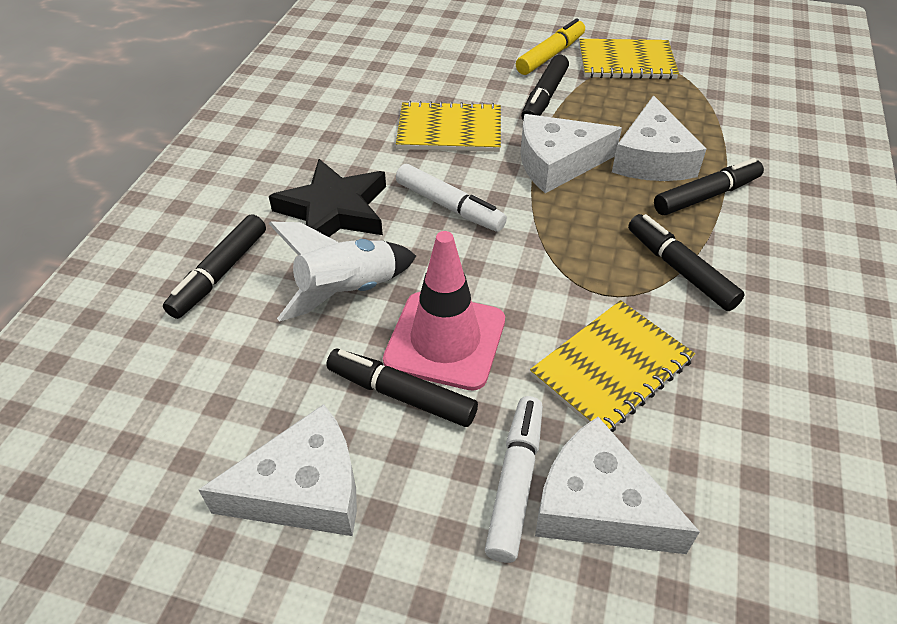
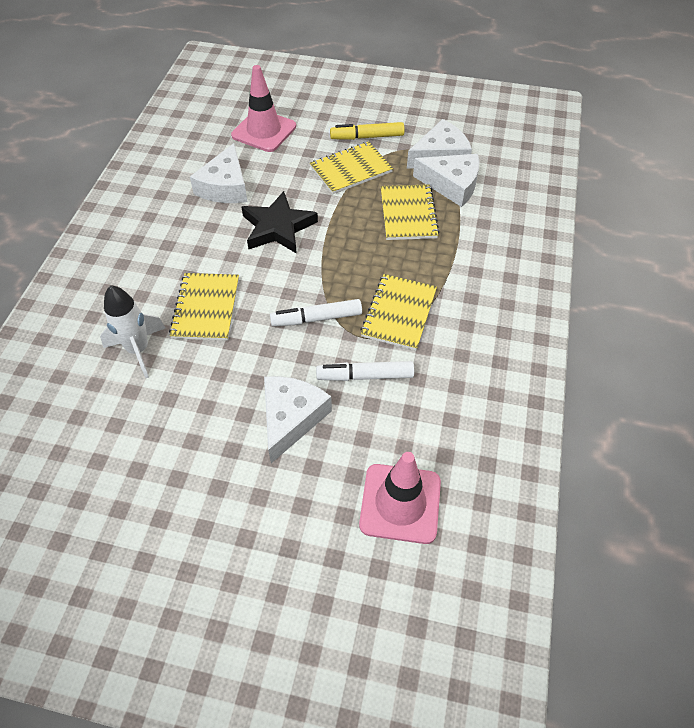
black marker: [163,214,266,319] [326,349,478,427] [521,54,569,121] [628,214,745,311] [654,158,764,215] = 5 -> none = 0
pink traffic cone: [383,231,505,391] = 1 -> [231,65,296,152] [359,452,441,544] = 2
yellow notebook: [396,101,501,152] [530,300,695,432] [579,39,679,79] = 3 -> [169,273,239,341] [310,141,393,194] [360,274,437,350] [381,184,440,240] = 4

